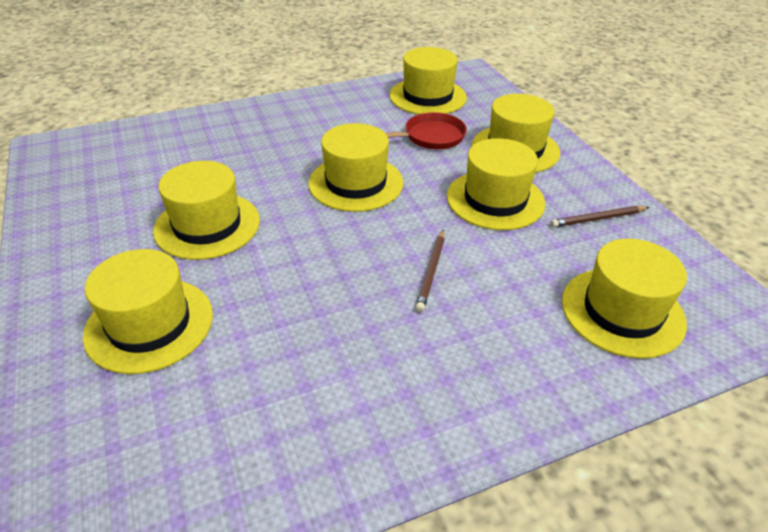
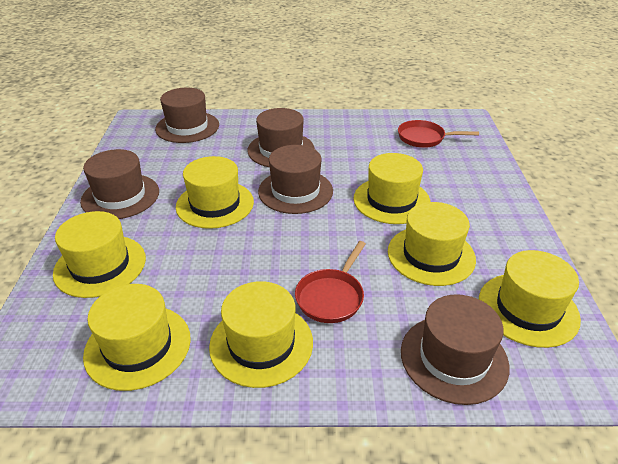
brown hat: none = 0 -> [80,149,159,219] [155,88,219,143] [247,108,315,167] [258,145,333,214] [401,294,509,405] = 5
brown pencil: [415,230,444,312] [551,206,650,227] = 2 -> none = 0
red pan: [385,112,467,149] = 1 -> [295,241,366,323] [398,120,479,148] = 2

